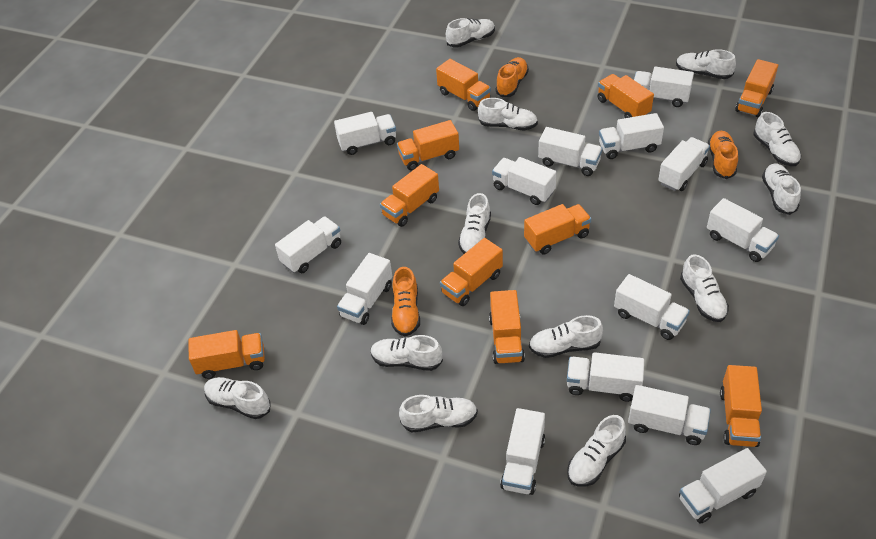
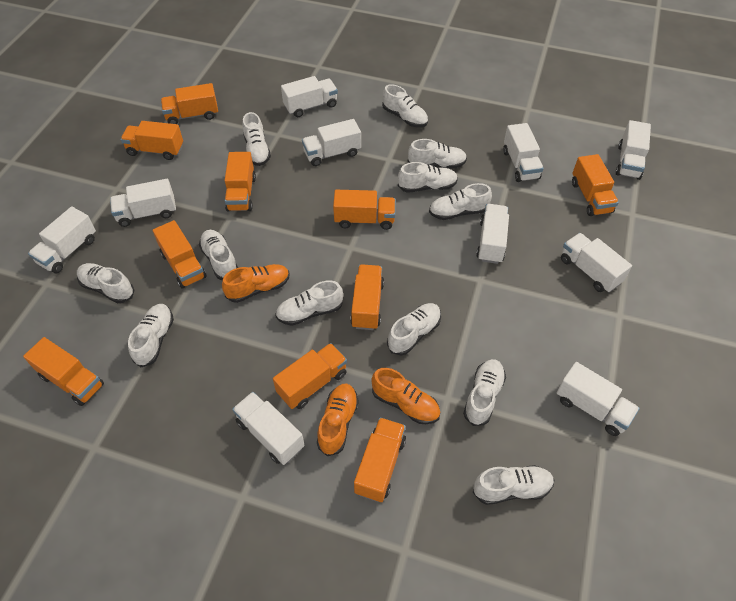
white truck: [275,216,341,273] [334,112,396,155] [337,253,392,325] [492,157,557,205] [500,408,545,495] [538,127,603,176] [567,352,644,402] [599,113,664,159] [614,274,690,340] [628,385,711,445] [634,67,694,107] [658,137,710,191] [679,448,767,524] [707,198,779,262] = 14 -> [28,206,96,273] [110,179,176,227] [232,392,304,465] [281,76,338,117] [302,119,361,166] [476,204,509,264] [503,123,544,182] [557,362,640,436] [561,233,632,292] [616,120,651,180] = 10

